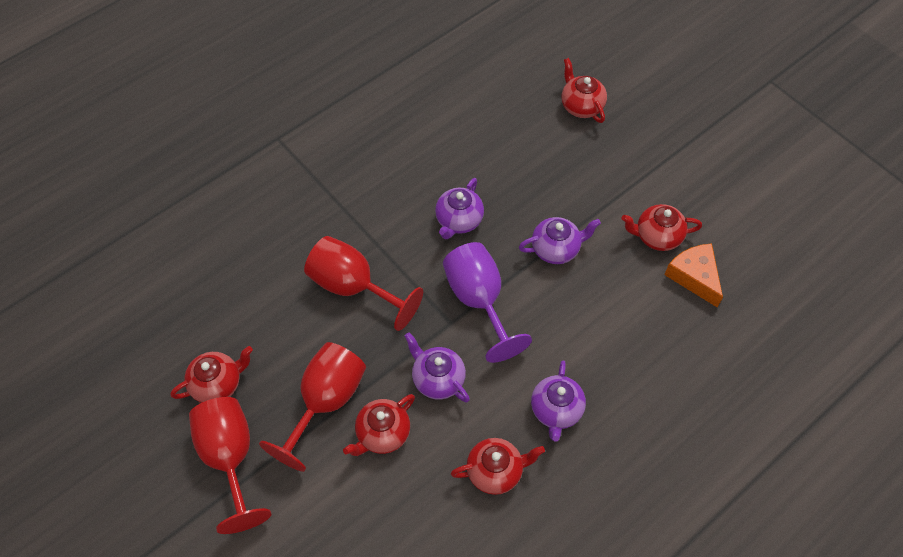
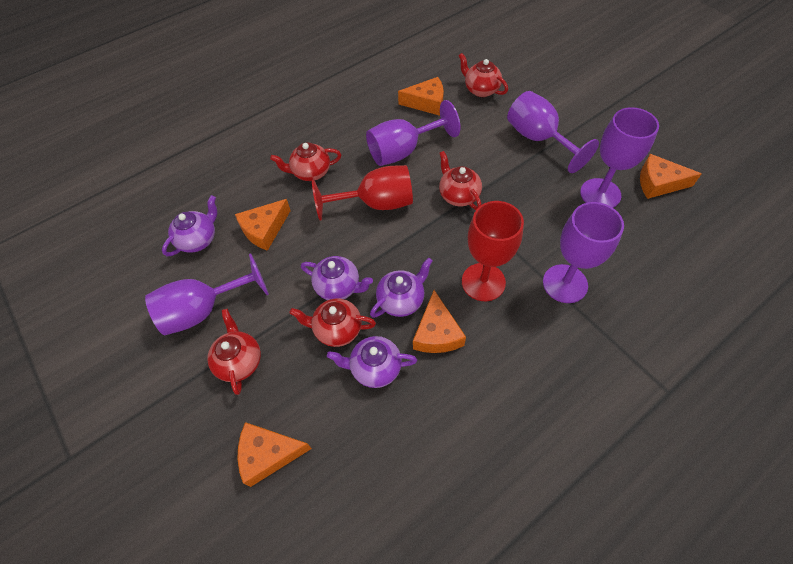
orange cheese: [664,243,723,307] = 1 -> [235,199,291,251] [238,422,312,487] [398,77,444,116] [413,290,466,353] [640,154,702,199] = 5
purple goblet: [443,242,532,363] = 1 -> [145,253,269,335] [366,100,460,166] [507,91,599,173] [543,202,624,303] [580,107,659,208] = 5
red goblet: [189,397,271,534] [259,342,366,472] [304,236,423,331] = 3 -> [312,165,413,220] [462,201,524,301] = 2

